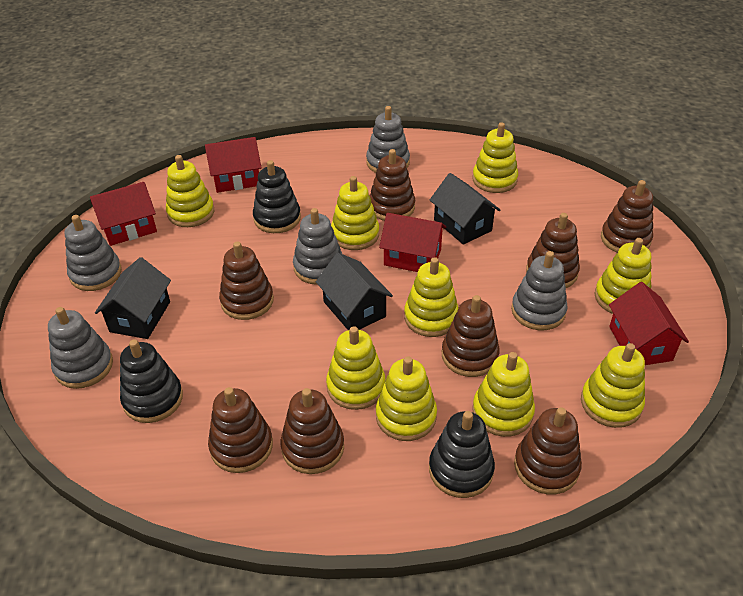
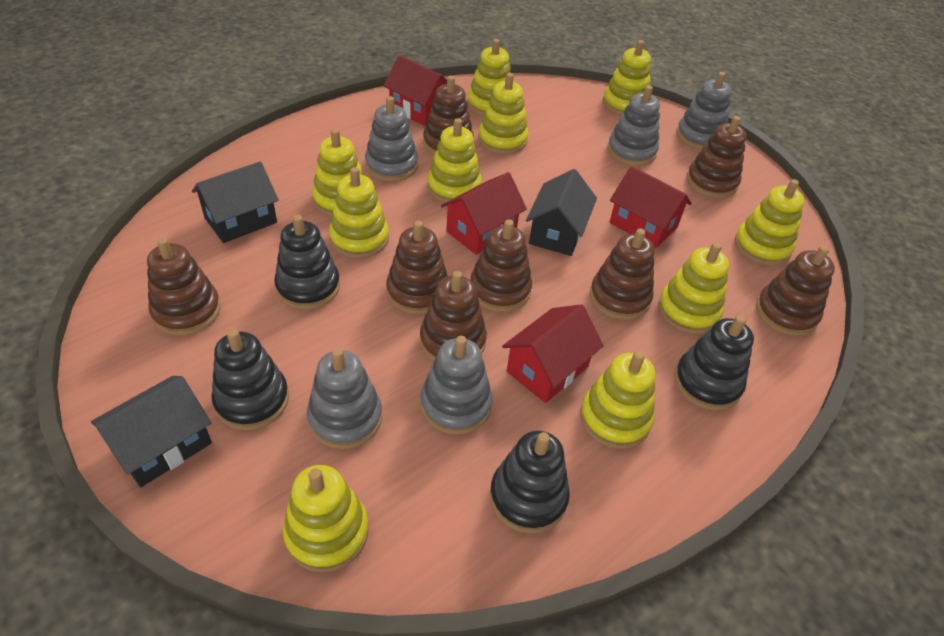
black stacking toy: [120,339,183,423] [253,160,301,233] [429,411,495,498] = 3 -> [211,329,289,430] [274,215,340,310] [490,431,570,533] [674,315,754,411] = 4
yellow stacking toy: [166,155,214,227] [326,326,386,410] [331,176,379,250] [376,356,437,441] [404,257,458,337] [472,122,518,193] [472,352,535,437] [581,343,645,428] [594,238,651,314] = 9 -> [283,465,369,572] [312,129,364,216] [329,167,389,258] [427,118,482,203] [467,39,511,116] [478,73,528,154] [580,351,655,449] [603,40,651,116] [658,242,729,334] [735,179,805,266] = 10

